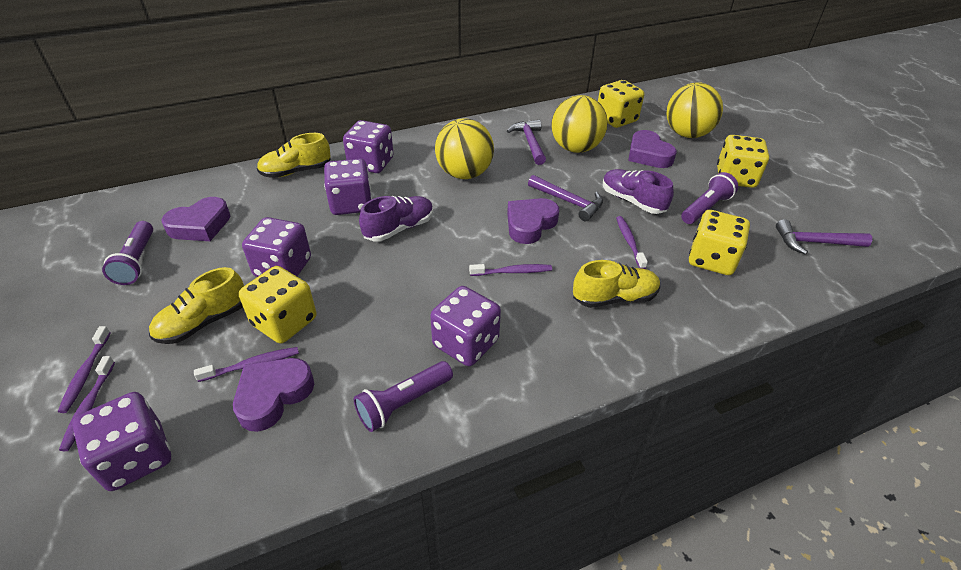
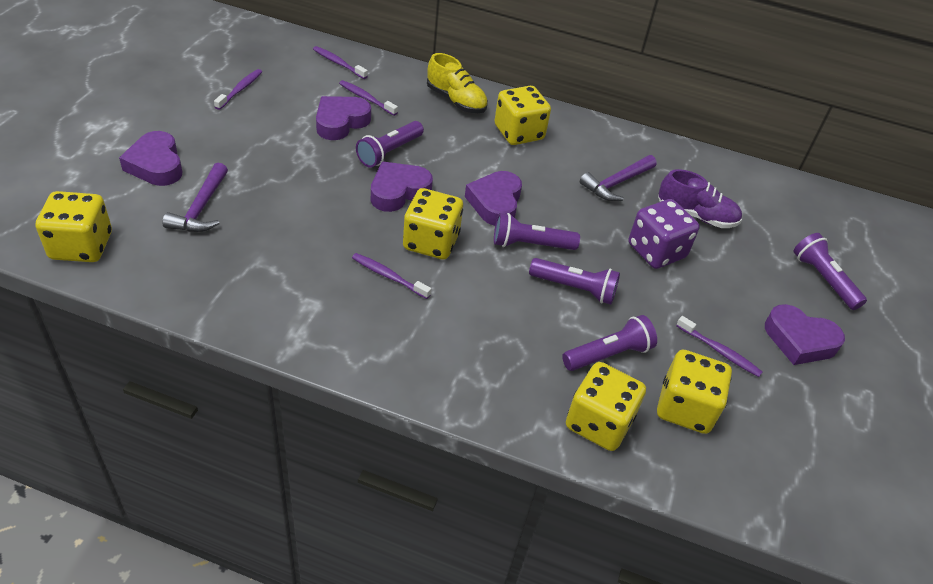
purple dice: [72,392,171,491] [242,217,311,277] [324,159,372,215] [343,120,394,173] [430,286,501,366] = 5 -> [628,199,700,269] = 1
purple flashlight: [102,221,153,285] [354,361,453,432] [681,172,738,224] = 3 -> [356,121,424,168] [494,213,580,250] [529,258,620,304] [562,315,657,371] [793,233,867,310] = 5
purple hammer: [507,120,546,165] [528,175,603,221] [776,219,872,255] = 3 -> [162,163,228,232] [580,155,657,201] = 2
purple heart: [161,197,230,241] [233,358,314,432] [507,198,559,244] [628,130,677,168] = 4 -> [119,131,182,186] [316,96,371,140] [371,162,433,212] [465,171,522,226] [765,304,845,365] = 5
purple shoe: [359,196,434,242] [603,169,674,214] = 2 -> [658,169,742,228] = 1
yellow ball: [435,119,494,179] [551,95,608,153] [666,82,723,138] = 3 -> none = 0
yellow dice: [239,266,316,344] [598,80,644,128] [689,210,750,275] [717,135,769,188] = 4 -> [36,191,112,262] [403,188,463,259] [494,86,551,145] [566,362,646,451] [657,350,732,434] = 5
yellow shoe: [149,267,244,344] [257,133,331,178] [573,260,660,308] = 3 -> [427,53,488,113] = 1

